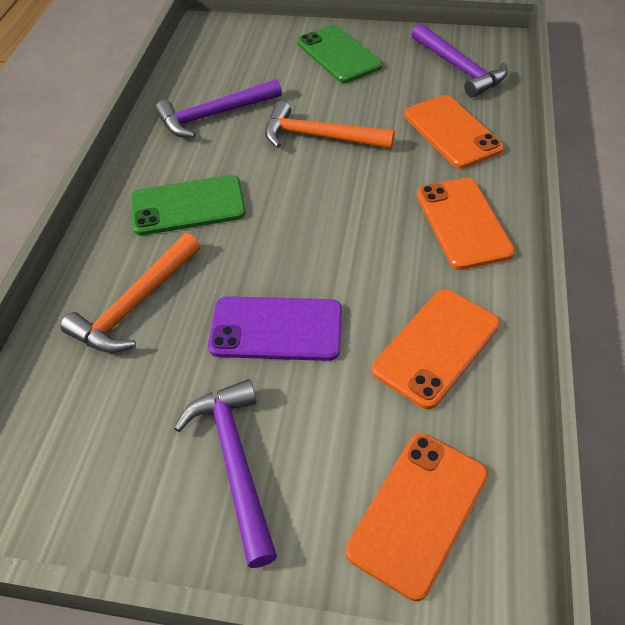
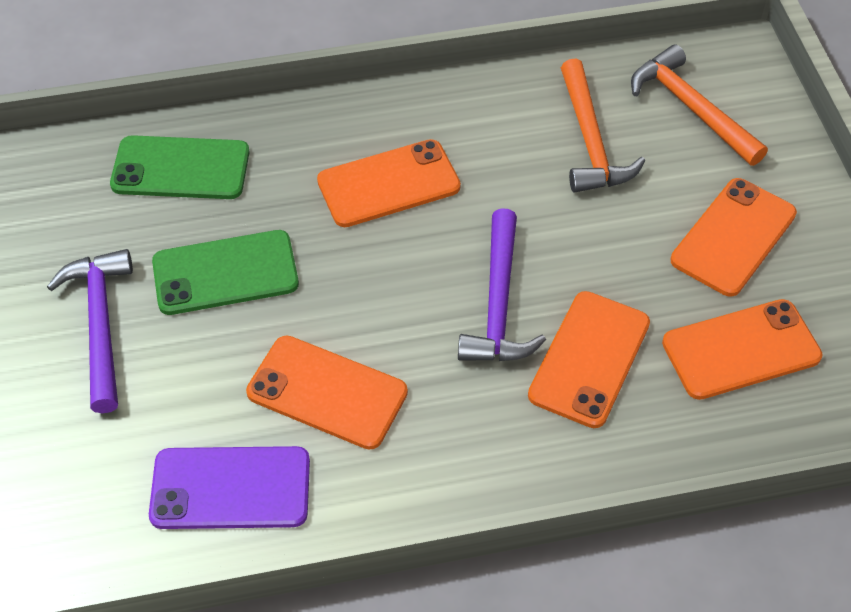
orange phone: [346,433,488,601] [372,289,500,409] [404,95,504,169] [417,178,515,270] = 4 -> [246,336,408,450] [317,139,461,227] [528,291,650,428] [662,299,822,400] [671,178,797,297] = 5
purple hammer: [155,79,282,138] [174,379,277,568] [411,23,508,98] = 3 -> [47,249,133,413] [458,208,546,361] = 2

